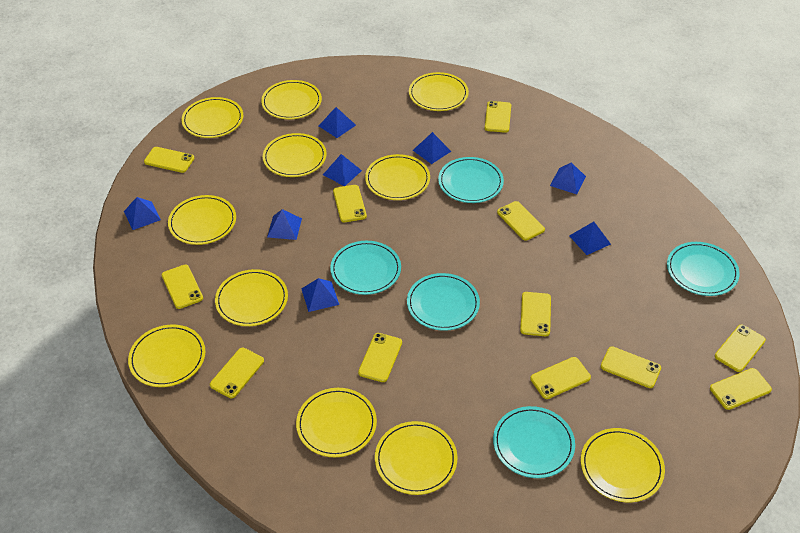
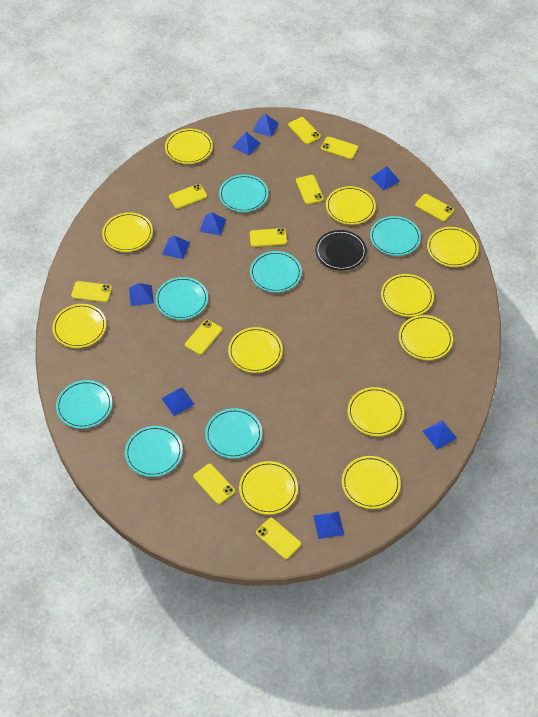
black plate: none = 0 -> [315,230,367,270] = 1
blue pyramid: [124,197,161,230] [267,209,302,240] [301,278,339,312] [319,107,356,138] [323,154,362,186] [413,132,451,164] [550,162,586,194] [569,222,611,255] = 8 -> [129,283,154,306] [162,236,190,259] [162,387,195,416] [199,212,226,236] [232,132,261,156] [252,114,279,137] [313,511,344,539] [370,166,400,191] [423,420,457,449] = 9
turquoise plate: [330,241,401,295] [407,273,480,331] [438,157,504,203] [493,406,575,478] [667,242,740,296] = 5 -> [56,380,112,429] [125,426,183,477] [155,277,208,320] [205,408,262,459] [219,175,268,212] [250,251,302,293] [370,216,421,256] = 7
yellow phone: [144,147,194,173] [162,265,203,309] [210,348,264,398] [333,185,367,222] [358,333,402,382] [485,101,511,133] [497,201,545,241] [520,292,551,336] [530,357,591,399] [601,346,661,388] [710,368,772,410] [715,325,766,372] = 12 -> [71,281,112,302] [169,184,207,209] [185,320,222,355] [193,464,235,504] [250,228,287,247] [256,518,301,559] [288,117,321,144] [296,175,324,204] [321,137,358,159] [415,194,454,221] = 10

